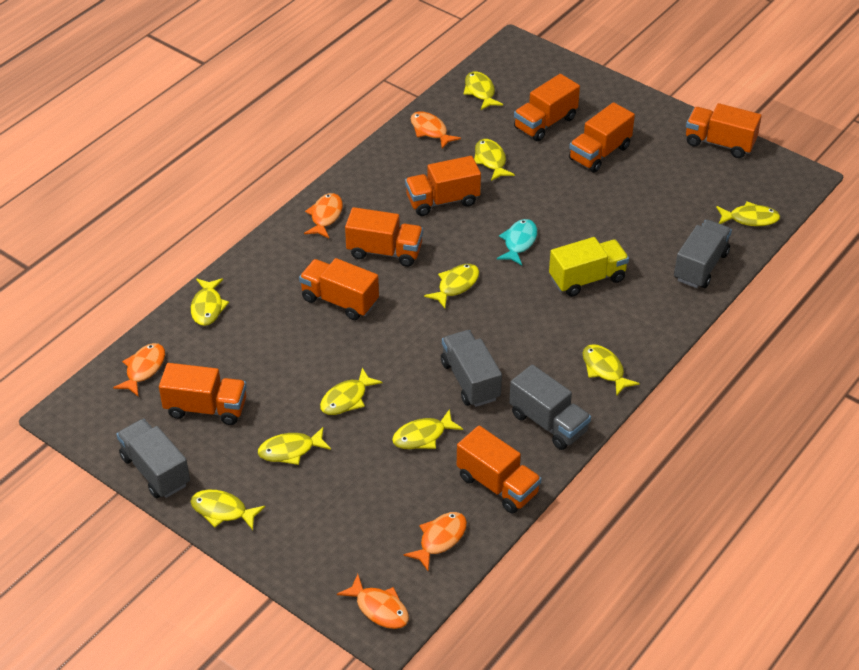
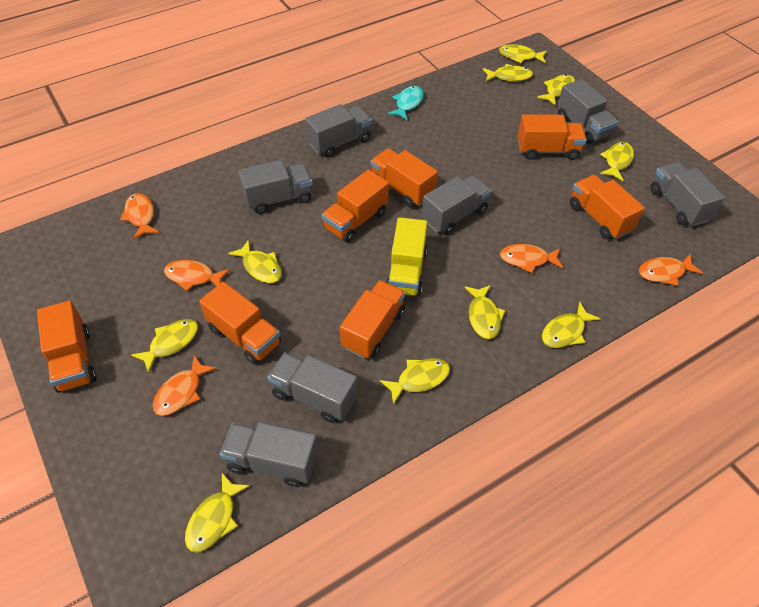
grey truck: [116,419,190,498] [441,330,502,407] [509,365,591,450] [674,220,732,288] = 4 -> [220,422,318,487] [238,160,313,214] [267,352,357,423] [305,104,372,157] [422,175,491,235] [557,79,618,144] [650,162,725,226] = 7
orange truck: [159,363,247,425] [299,258,379,320] [345,207,423,267] [405,156,481,216] [457,426,542,514] [514,74,580,141] [569,102,635,172] [686,103,762,158] = 8 -> [37,301,96,393] [199,282,281,365] [322,170,389,243] [340,280,405,359] [371,148,438,208] [517,114,587,160] [570,175,645,239] = 7

